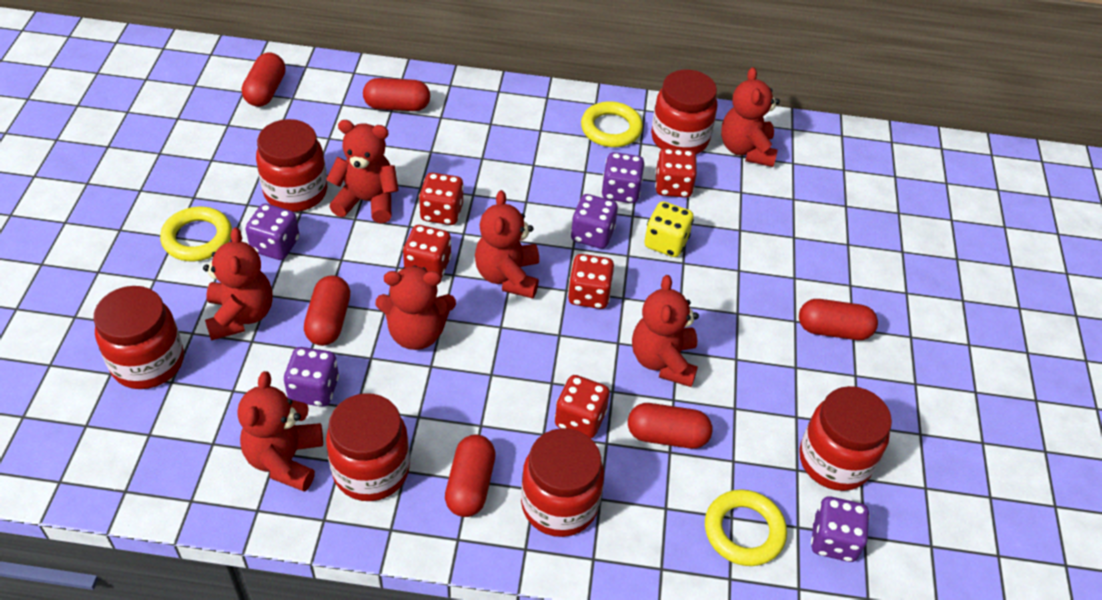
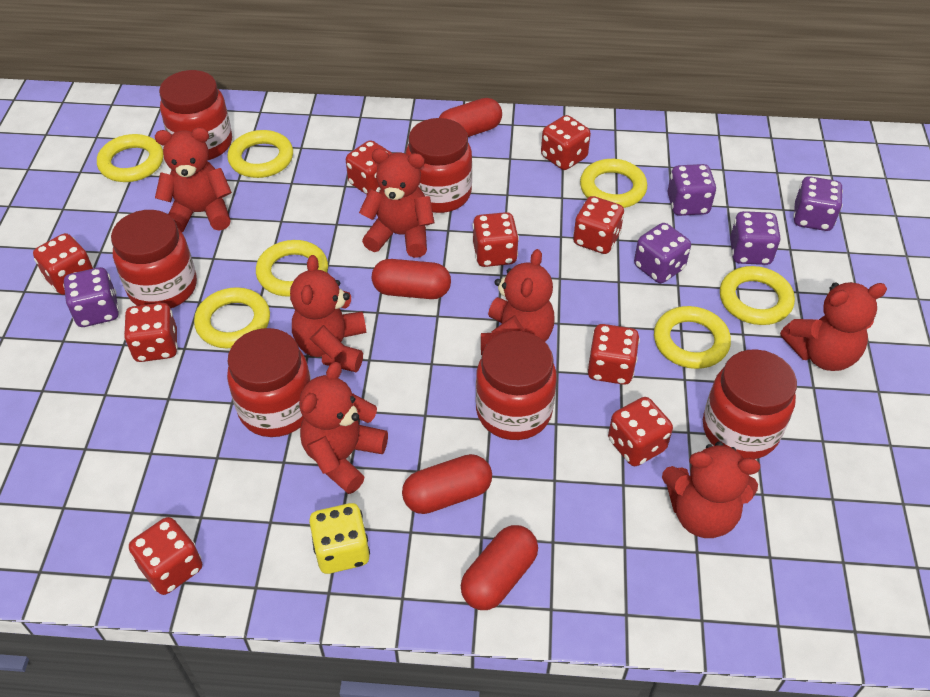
red capsule: [242,52,286,107] [304,275,350,346] [363,78,430,111] [445,434,496,517] [628,403,712,449] [799,299,878,340] = 6 -> [372,259,451,299] [402,454,492,514] [439,98,502,137] [461,525,538,610] = 4
red dice: [403,225,452,278] [419,173,464,225] [555,375,610,438] [568,254,615,309] [655,148,697,198] = 5 -> [33,233,94,295] [124,303,178,362] [129,517,202,595] [346,140,392,195] [473,212,519,267] [541,115,591,170] [573,196,624,254] [587,324,640,385] [608,397,673,466] = 9
yellow ring: [160,207,232,261] [581,101,643,147] [705,489,787,566] = 3 -> [97,134,164,182] [194,287,270,348] [228,130,293,178] [256,240,328,297] [580,159,647,208] [654,306,731,369] [720,266,795,325] = 7

